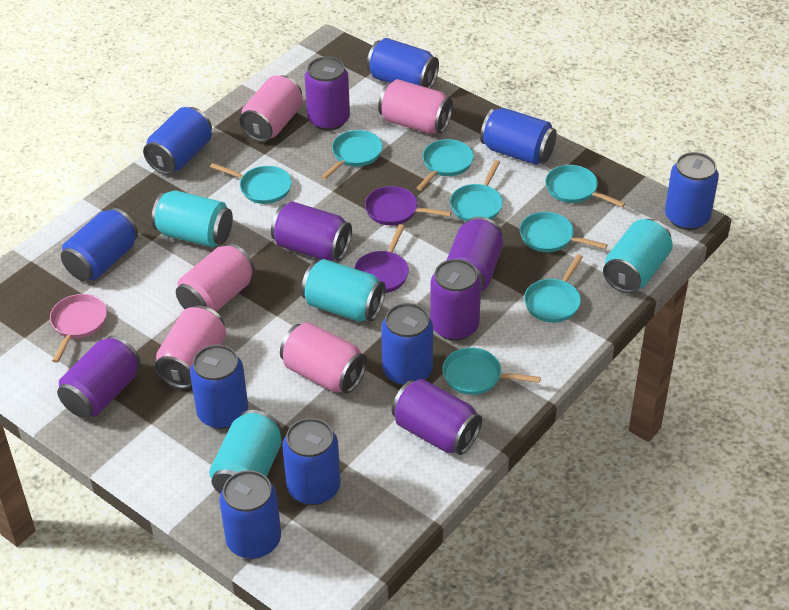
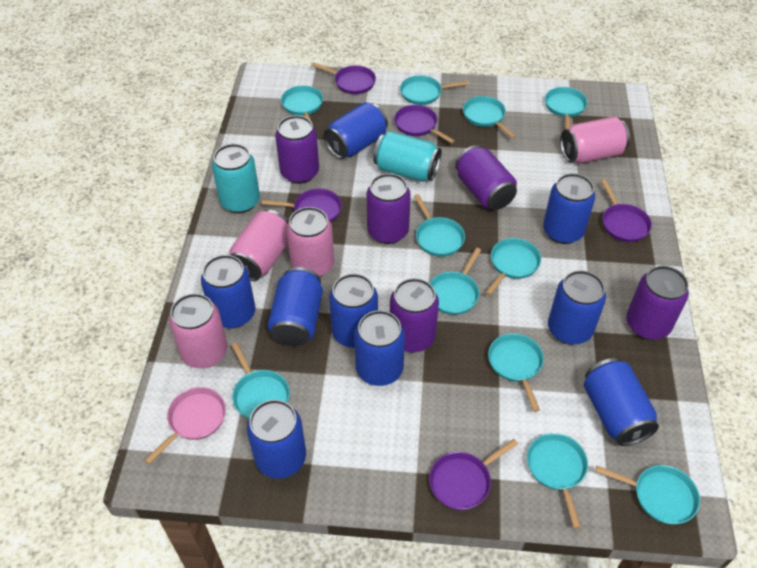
pink can: [154,305,226,389] [176,243,255,312] [239,75,303,142] [280,322,367,394] [378,79,453,134] = 5 -> [169,293,227,368] [230,210,289,281] [286,207,334,277] [560,116,630,164] = 4
purple can: [57,335,141,418] [271,202,352,261] [305,57,350,131] [392,379,482,455] [430,259,481,341] [447,217,503,291] = 6 -> [275,115,319,184] [367,173,411,244] [390,278,439,353] [455,145,517,210] [626,266,689,340] = 5
purple pan: [354,224,409,293] [365,186,452,225] = 2 -> [262,189,342,222] [311,62,376,94] [394,105,455,143] [429,439,518,510] [601,180,652,242] = 5
turquoise can: [152,190,233,248] [209,410,282,494] [301,259,386,322] [603,219,673,293] = 4 -> [212,144,260,213] [373,131,442,181] = 2
turquoise pan: [210,163,292,204] [321,130,383,179] [417,139,474,190] [442,347,541,395] [450,160,503,221] [520,212,608,252] [524,254,583,323] [545,165,625,207] = 8 -> [231,342,290,419] [281,85,323,121] [400,75,469,105] [414,194,465,257] [430,248,481,315] [463,96,516,138] [485,238,541,296] [488,333,544,412] [527,433,588,529] [545,87,588,129] [595,465,700,525] = 11

